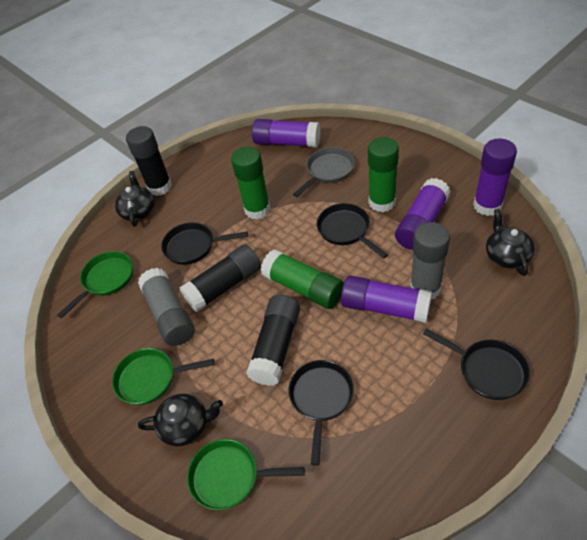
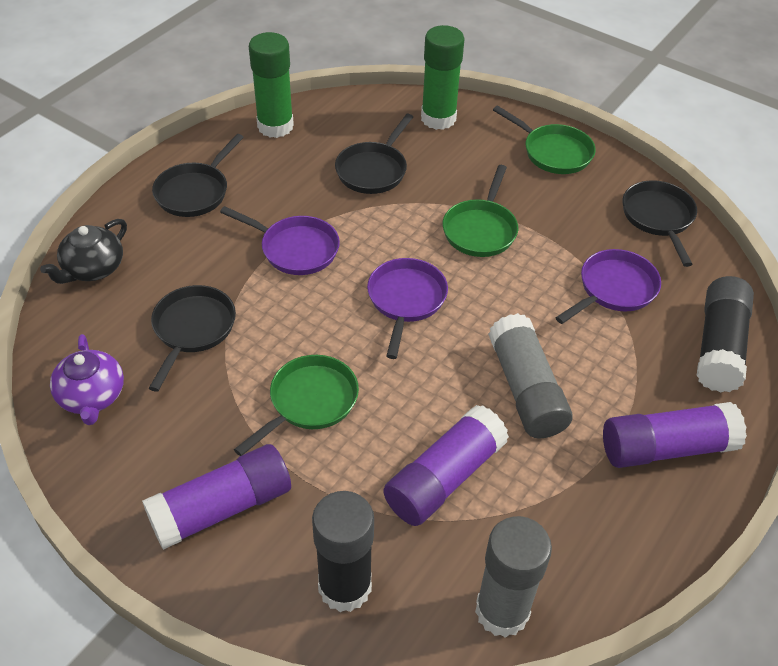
black glue stick: [126,126,172,196] [179,244,261,312] [246,295,300,386] = 3 -> [312,491,374,612] [696,276,754,393] = 2
black teapot: [115,171,155,227] [138,394,223,446] [486,209,535,276] = 3 -> [40,219,127,284] = 1
green glue stick: [231,147,271,219] [261,249,344,309] [368,137,399,212] = 3 -> [249,32,294,138] [421,25,464,130] = 2
grey pan: [293,147,355,197] = 1 -> none = 0
purple glue stick: [252,119,320,147] [341,275,432,323] [395,178,451,250] [473,139,517,216] = 4 -> [142,444,291,550] [383,405,509,526] [603,402,747,468] = 3
purple pan: none = 0 -> [220,206,340,275] [367,258,448,359] [555,249,661,324] = 3
purple teapot: none = 0 -> [50,334,124,425] = 1

